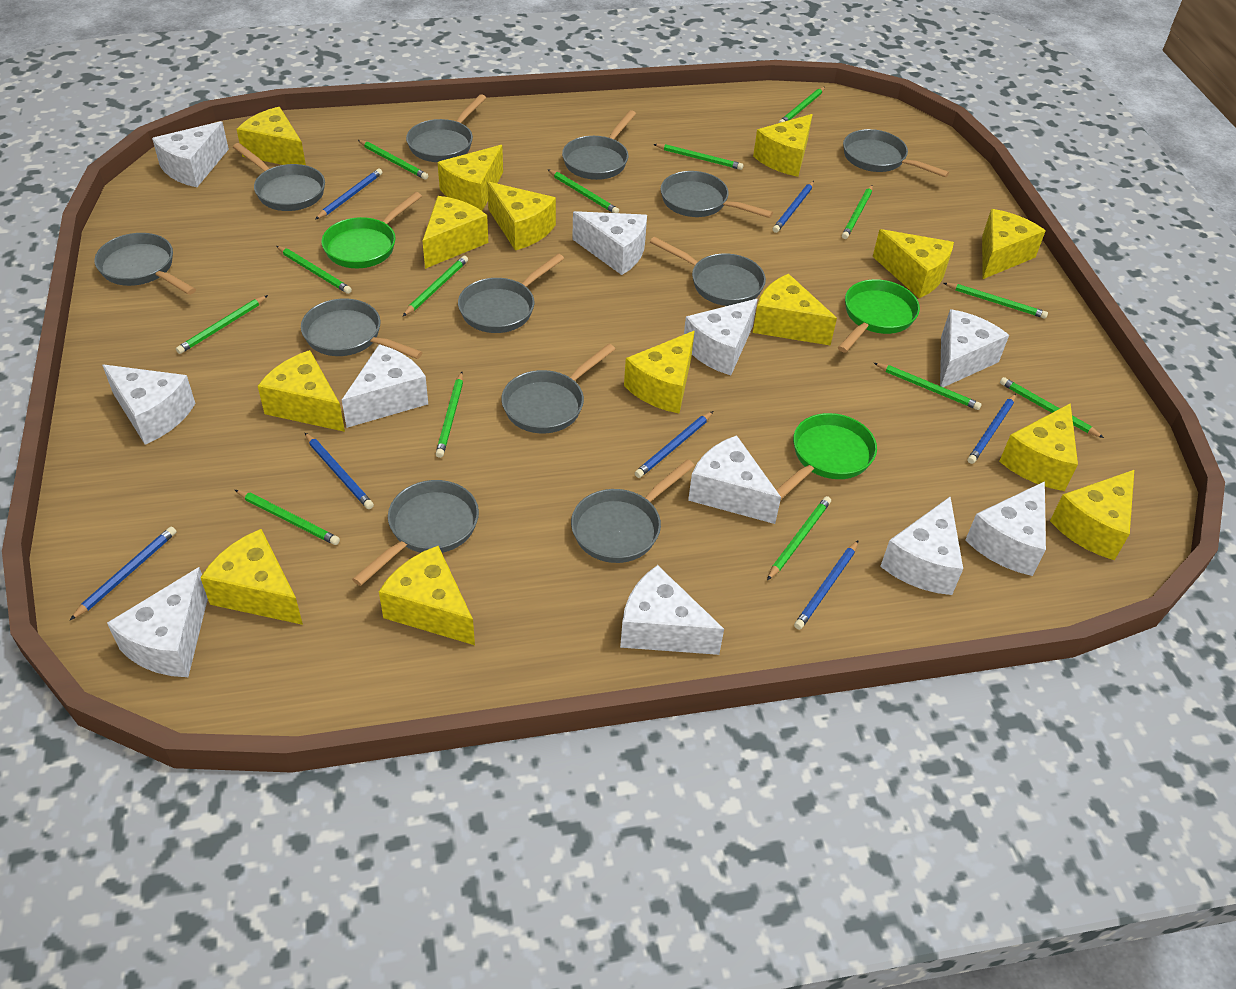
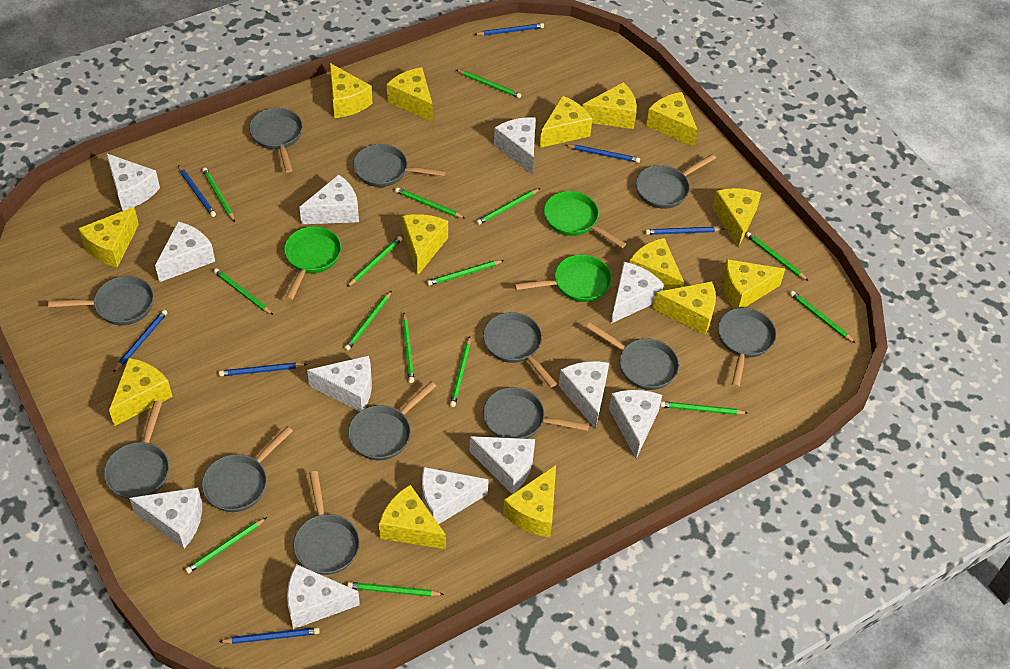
green pencil: [176,295,268,354] [235,490,340,545] [276,246,352,294] [358,140,428,180] [403,256,468,316] [436,372,463,458] [547,169,619,213] [653,144,743,170] [767,496,831,580] [779,87,825,123] [842,185,873,239] [874,363,982,410] [944,283,1048,319] [1000,377,1104,438] = 14 -> [185,517,267,574] [202,168,235,222] [214,268,273,315] [344,291,392,351] [347,236,402,287] [347,582,444,597] [395,187,466,219] [402,313,414,383] [427,260,504,286] [450,337,471,407] [456,70,521,98] [476,188,540,225] [660,401,747,415] [746,232,808,281] [790,291,855,343] = 15
white cheese: [102,364,196,445] [107,567,208,677] [152,121,229,187] [342,344,428,428] [572,211,647,275] [620,565,724,655] [684,299,758,375] [688,435,781,524] [880,496,963,595] [940,309,1009,387] [965,481,1046,576] = 11 -> [106,153,160,211] [129,487,202,549] [155,222,215,282] [287,564,360,629] [299,174,359,224] [307,356,372,412] [422,467,489,524] [469,436,535,494] [494,117,536,174] [559,361,609,429] [609,390,662,458] [611,262,664,323] = 12

